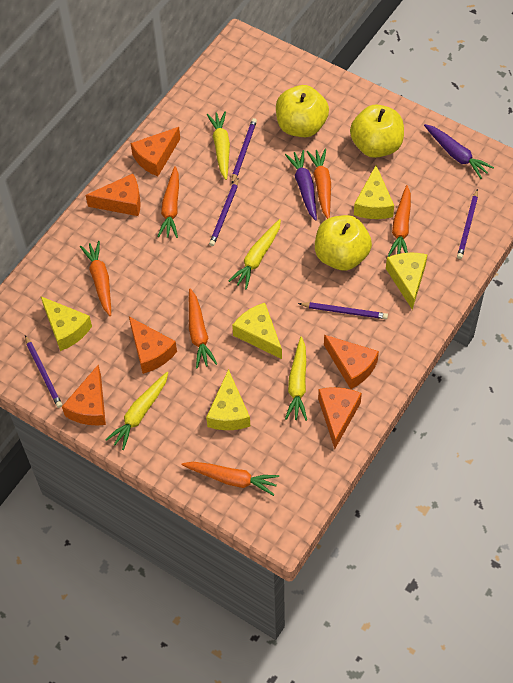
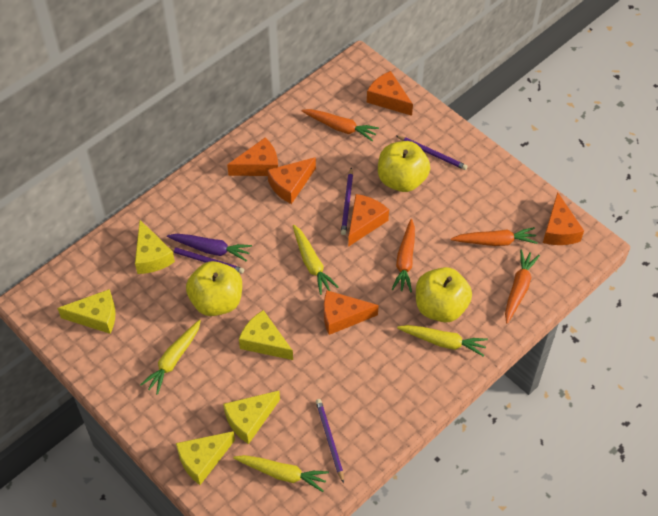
orange carrot: [80,241,111,316] [157,166,179,238] [182,462,279,496] [189,288,217,369] [307,149,331,219] [388,185,411,257] = 6 -> [301,109,379,141] [391,219,415,292] [451,227,538,246] [505,250,540,324] = 4
purple carrot: [285,150,317,221] [424,124,494,179] = 2 -> [167,234,252,262] = 1
purple pencil: [25,335,62,408] [209,178,239,246] [232,118,257,184] [298,302,388,319] [457,189,478,259] = 5 -> [169,247,244,274] [316,399,344,483] [341,167,353,235] [396,136,468,170] = 4

